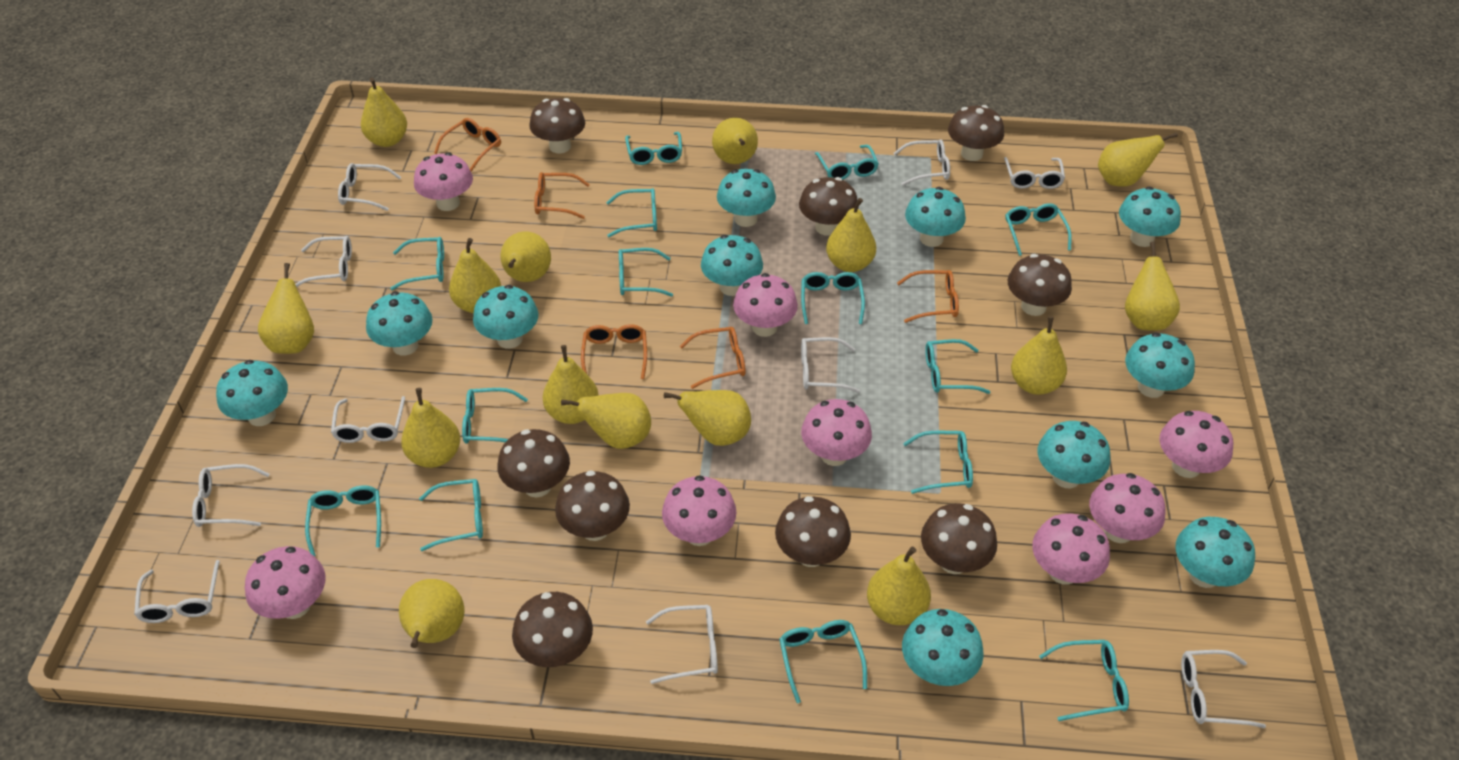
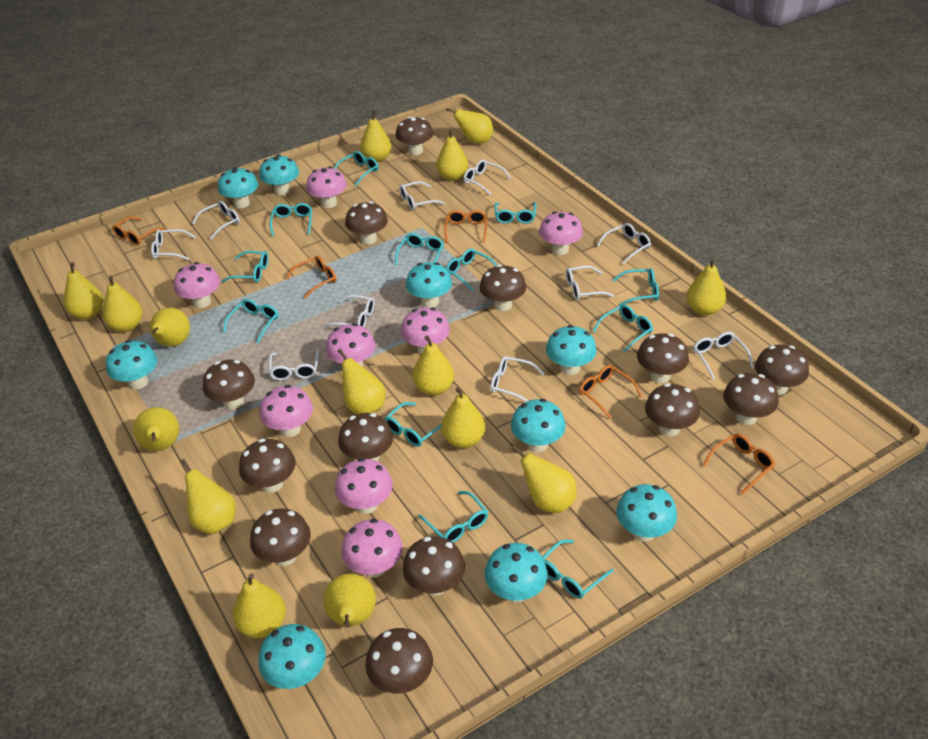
brown mushroom: [497,429,570,498] [512,592,593,667] [529,98,585,154] [555,470,630,541] [775,496,851,567] [799,177,859,236] [921,503,997,574] [948,105,1004,161] [1008,254,1072,316] = 9 -> [203,360,255,409] [239,439,296,493] [250,508,311,566] [338,413,393,462] [345,201,388,244] [365,628,433,694] [395,117,433,155] [402,537,465,596] [480,265,526,311] [637,333,689,383] [645,383,700,436] [723,373,779,425] [755,345,809,395] = 13
turquoise glasses: [305,485,381,556] [390,237,444,290] [419,479,483,551] [462,388,528,444] [606,188,657,237] [619,248,673,297] [625,132,682,165] [779,620,867,703] [801,272,865,324] [815,145,879,180] [903,431,973,494] [925,339,990,394] [1005,203,1072,256] [1039,640,1129,721] = 14 -> [222,251,269,282] [223,299,279,343] [270,203,312,236] [334,151,379,186] [384,402,441,447] [395,233,444,265] [418,491,488,543] [446,248,497,292] [495,202,536,224] [542,539,614,599] [593,305,653,353] [613,268,659,306] = 12
turquoise mushroom: [216,360,288,426] [366,292,433,356] [473,285,539,349] [701,235,763,296] [717,169,776,227] [902,609,984,686] [905,187,966,247] [1038,421,1110,488] [1119,187,1181,247] [1125,333,1195,398] [1175,517,1255,588] = 11 -> [106,340,157,389] [218,167,258,208] [258,624,326,689] [259,155,299,195] [406,262,452,308] [485,543,548,603] [511,399,566,452] [546,325,597,375] [616,484,677,542] = 9

